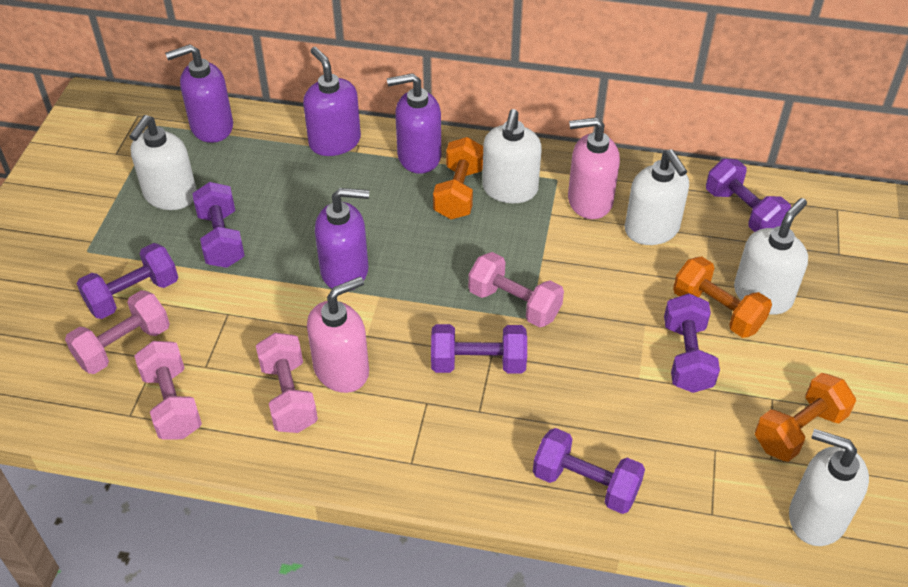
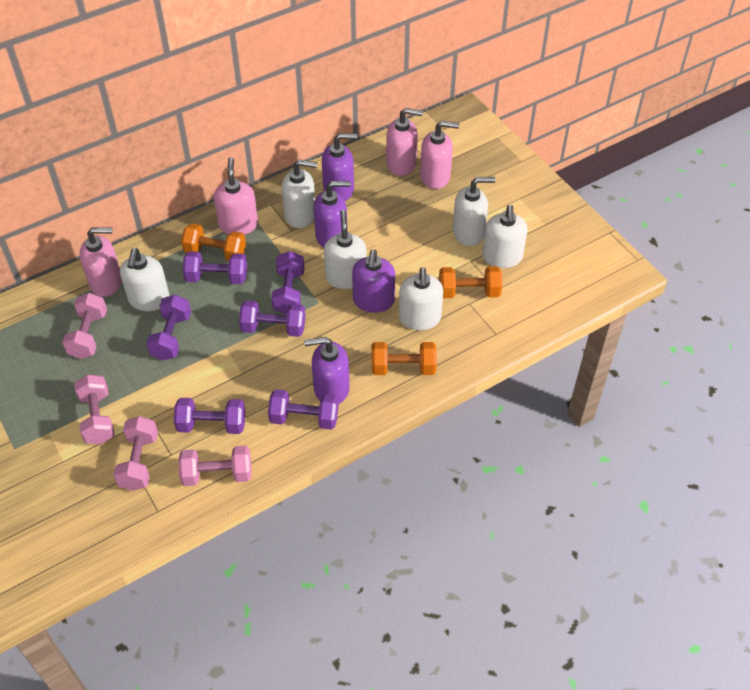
pink soap dispenser: [307,277,369,393] [568,117,620,219] = 2 -> [79,227,122,297] [214,157,258,234] [386,108,423,176] [420,121,459,189] = 4
white soap dispenser: [129,115,197,210] [482,109,542,203] [625,149,689,245] [734,198,808,314] [789,429,869,546] = 5 -> [120,248,170,311] [282,160,317,228] [324,210,366,289] [399,267,443,330] [453,177,496,246] [482,205,528,268] = 6

